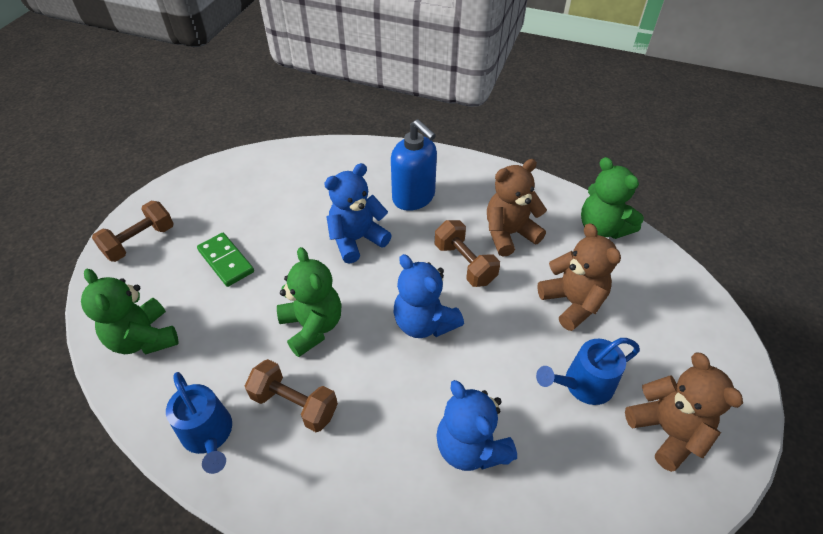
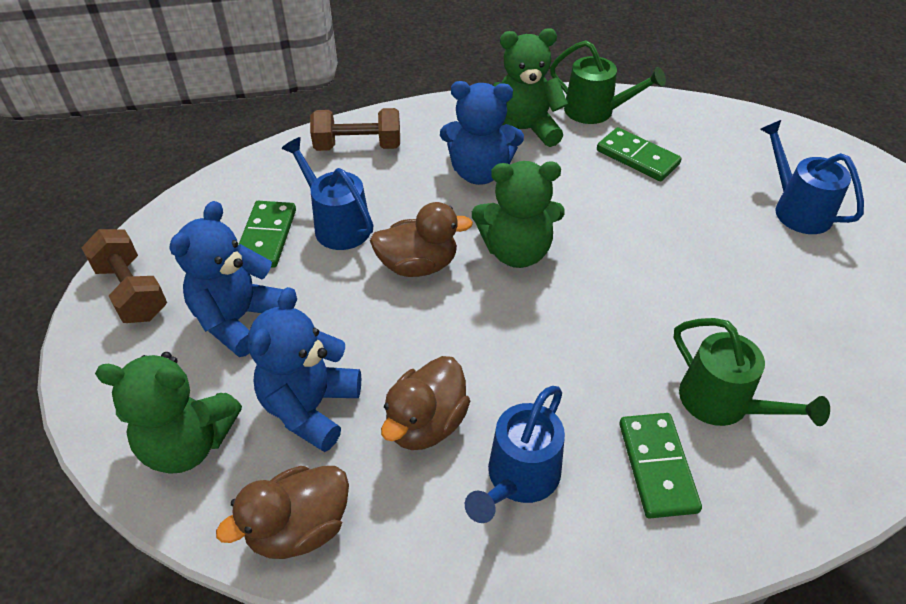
blue soap dispenser: [391,119,437,211] = 1 -> none = 0
blue watering can: [166,372,232,474] [536,338,640,405] = 2 -> [281,137,373,250] [465,386,565,523] [760,120,864,234] = 3
brown duck: none = 0 -> [216,466,349,559] [370,202,473,277] [381,356,470,450] = 3
brown dumbbell: [92,201,174,262] [245,359,338,432] [435,220,500,287] = 3 -> [81,229,167,323] [310,108,400,151] = 2
brown teddy bear: [487,159,547,257] [537,223,621,331] [625,352,743,472] = 3 -> none = 0
green domino: [197,233,254,287] = 1 -> [238,201,296,268] [597,127,682,181] [619,413,702,518] = 3
green watering can: none = 0 -> [550,40,666,124] [674,318,830,426] = 2

